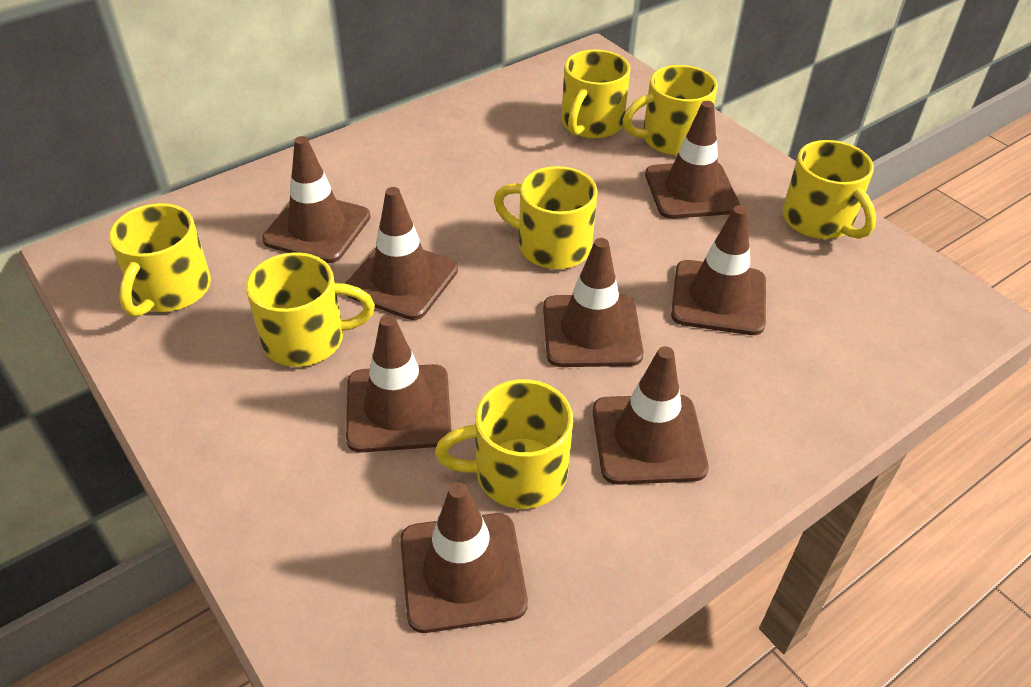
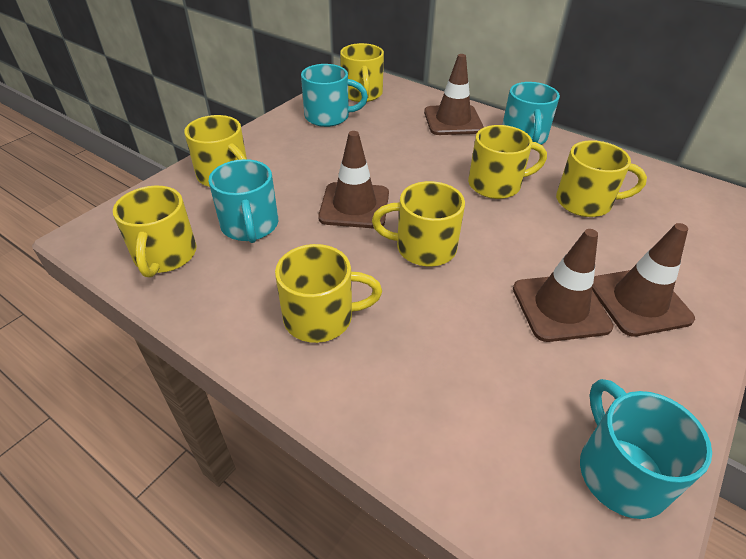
brown traffic cone: [262,136,370,263] [345,187,458,320] [346,315,451,453] [400,482,528,633] [543,238,644,367] [593,346,709,485] [645,101,740,219] [671,205,766,335] = 8 -> [318,131,389,229] [424,54,484,135] [513,229,614,342] [592,223,695,337] = 4
turquoise mug: none = 0 -> [209,159,278,243] [301,64,368,127] [502,82,560,145] [580,379,712,519] = 4

